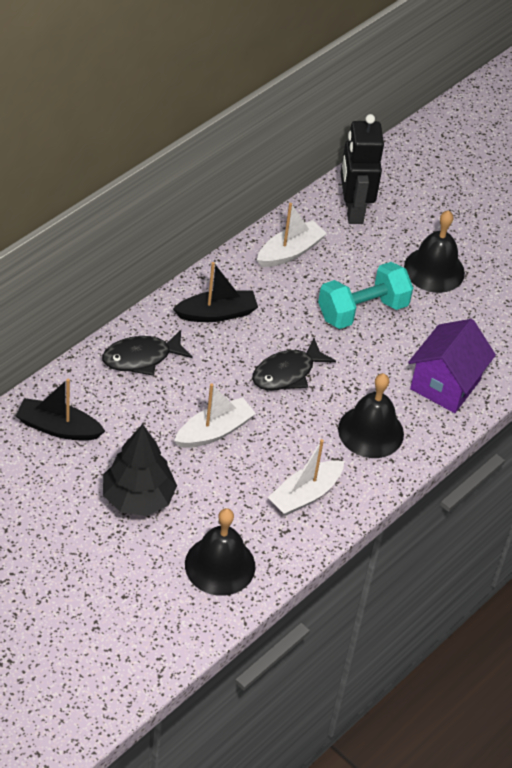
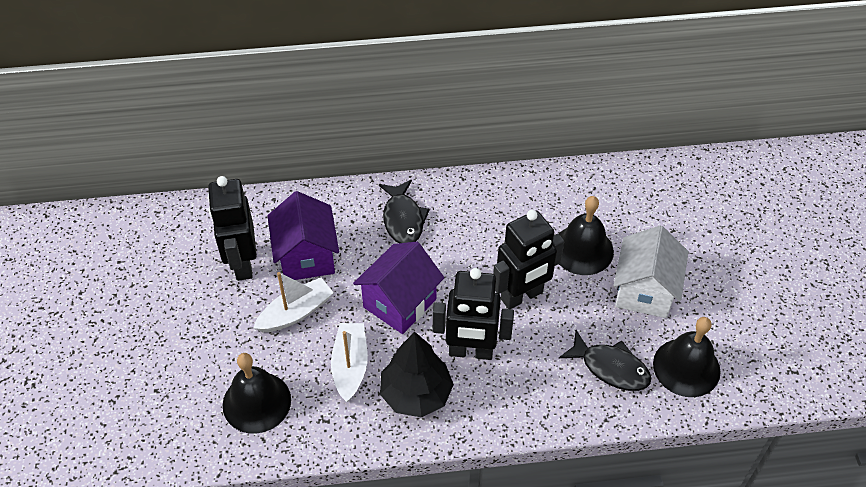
black boat: [16,379,105,441] [173,262,258,322] = 2 -> none = 0
black robot: [340,114,384,224] = 1 -> [208,176,257,281] [432,268,514,360] [493,210,564,309] = 3
purple house: [408,319,496,413] = 1 -> [267,191,339,280] [353,242,444,334] = 2
turquoise dumbbell: [318,262,413,329] = 1 -> none = 0
white boat: [174,384,256,448] [257,203,327,267] [268,439,344,515] = 3 -> [253,272,334,332] [331,323,368,402] = 2
white house: none = 0 -> [614,226,689,318] = 1

